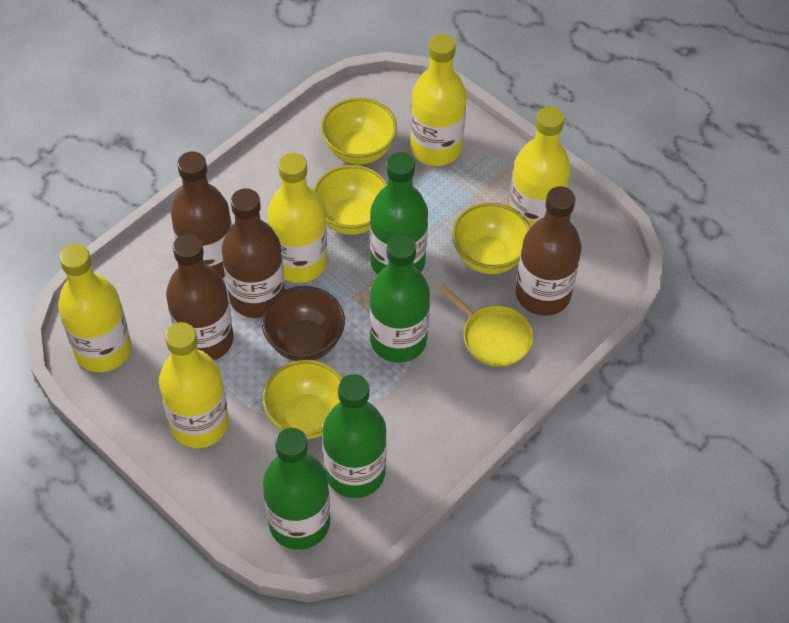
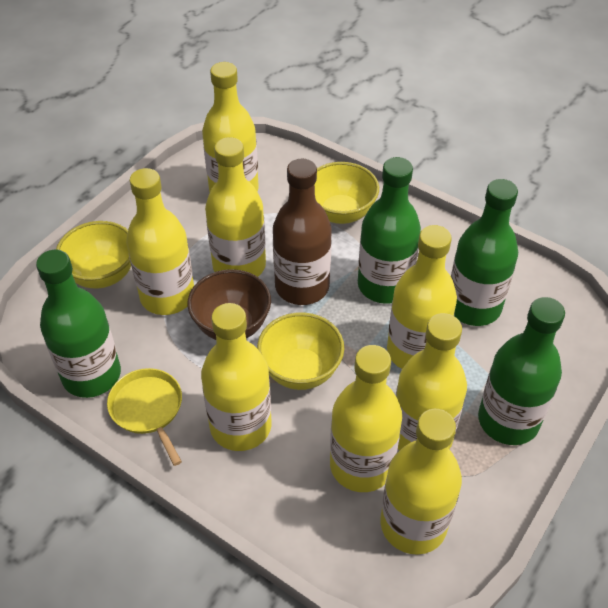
brown bottle: [166,234,234,360] [171,151,232,278] [222,188,285,318] [516,186,582,316] = 4 -> [273,159,332,305] = 1
yellow bottle: [58,244,132,372] [159,322,229,448] [267,153,327,283] [410,34,467,166] [509,106,571,228] = 5 -> [126,168,194,315] [201,303,272,451] [202,62,259,192] [205,137,266,277] [330,345,402,492] [380,409,462,555] [387,225,457,369] [396,313,467,451] = 8
yellow bowl: [262,360,343,439] [313,165,387,235] [321,98,397,165] [452,203,530,274] = 4 -> [56,221,131,288] [257,312,344,390] [315,162,379,224] = 3

